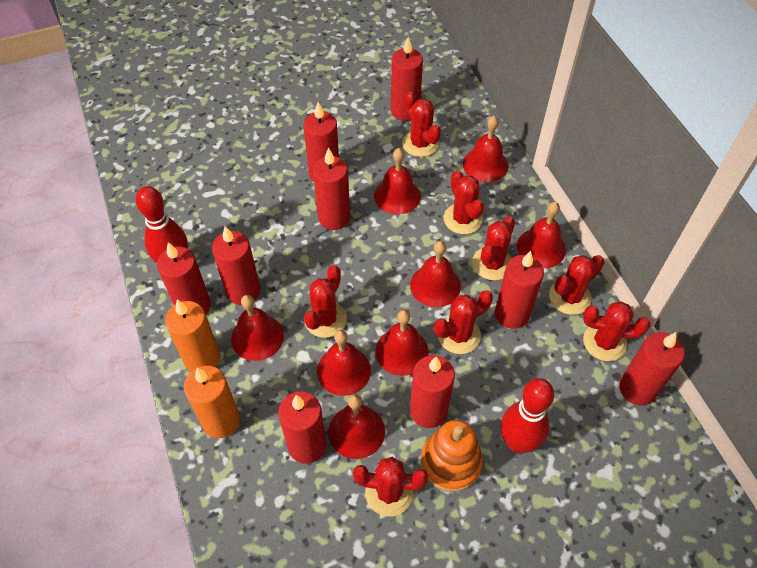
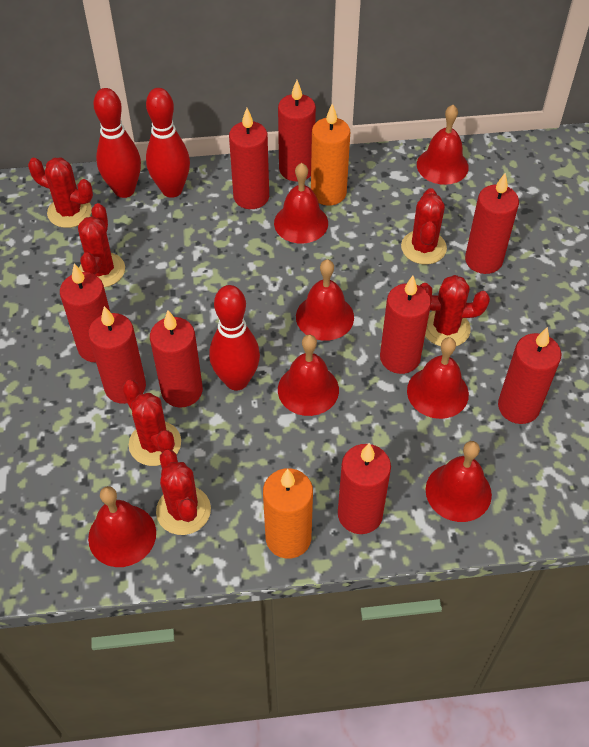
orange stacking toy: [421,420,483,492] = 1 -> none = 0
red bell: [231,295,284,361] [317,330,371,396] [328,394,385,459] [374,148,421,215] [375,310,429,376] [410,241,461,307] [463,116,508,182] [517,202,566,268] = 8 -> [88,486,156,567] [274,163,328,244] [278,335,339,416] [296,259,354,341] [407,337,469,419] [417,105,469,185] [426,441,492,522] = 7
red bowling pin: [136,186,188,263] [501,378,554,453] = 2 -> [93,88,141,198] [146,88,190,198] [209,285,260,390] = 3
red cactus: [304,265,347,338] [353,457,428,516] [402,91,441,157] [434,290,493,354] [444,170,484,234] [472,216,515,280] [549,255,605,315] [583,301,651,361] = 8 -> [28,158,93,228] [78,203,125,287] [122,380,181,466] [156,450,211,535] [401,188,447,264] [419,275,490,347] = 6

